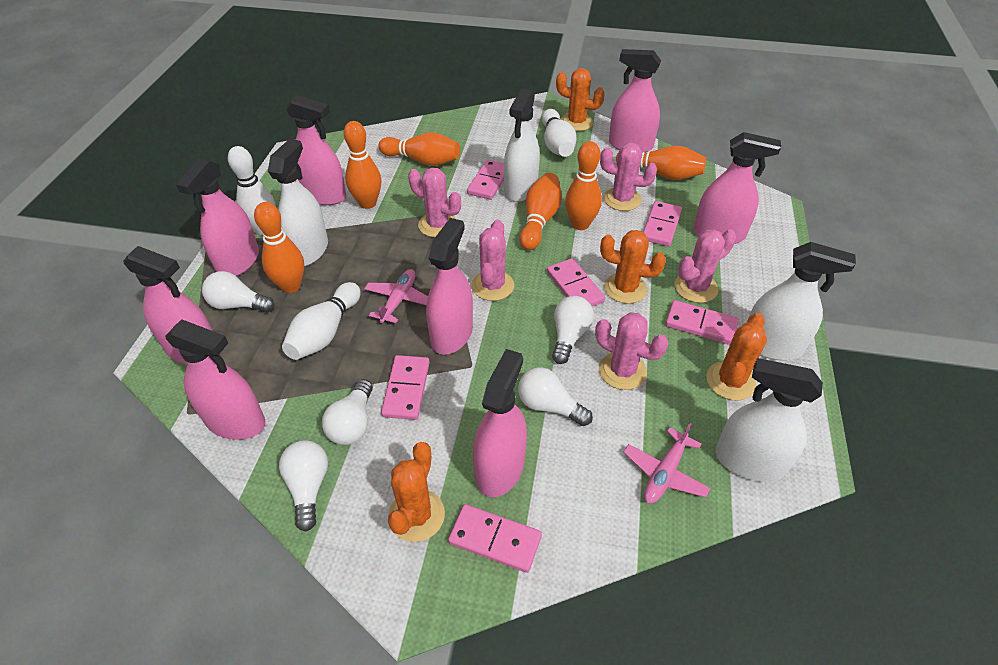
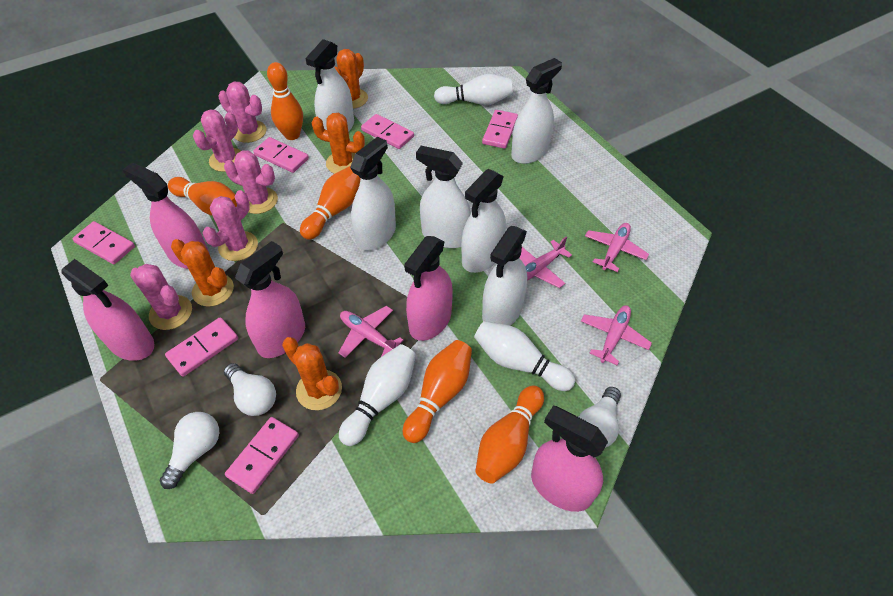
orange bowling pin: [254,202,304,293] [344,121,381,209] [378,132,460,166] [519,173,562,250] [565,141,602,230] [616,146,706,180] = 6 -> [168,177,237,216] [267,62,303,140] [300,166,360,240] [403,340,472,443] [475,385,544,483] = 5
pink plane: [364,269,428,323] [623,423,711,504] = 2 -> [338,306,403,358] [520,237,572,288] [581,305,652,365] [585,223,649,272] = 4
pink spray bottle: [123,246,213,364] [165,320,265,440] [176,159,259,276] [285,95,346,205] [426,218,473,355] [473,349,527,497] [609,49,661,153] [693,132,781,244] = 8 -> [62,259,154,361] [122,163,210,269] [235,241,305,358] [404,236,453,341] [531,406,608,512] = 5
white light bulb: [202,271,274,312] [279,440,328,531] [322,379,373,445] [518,367,593,426] [552,296,594,364] = 5 -> [160,412,219,489] [224,363,276,416] [579,387,621,448] = 3
white spray bottle: [268,139,328,266] [504,89,540,202] [715,358,823,482] [748,242,856,360] = 4 -> [305,39,354,131] [350,137,396,251] [416,146,471,248] [461,169,506,273] [482,226,527,326] [511,58,562,164] = 6

